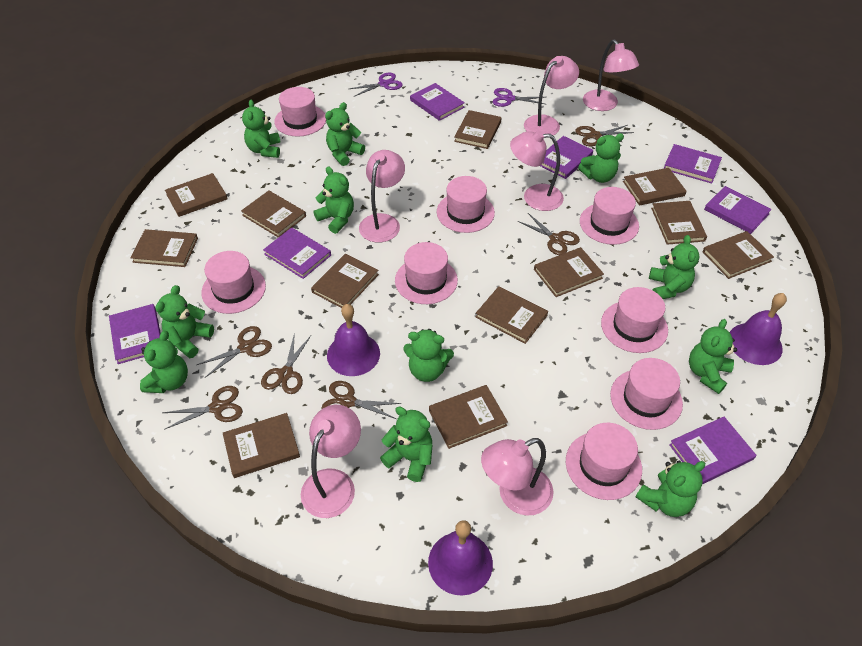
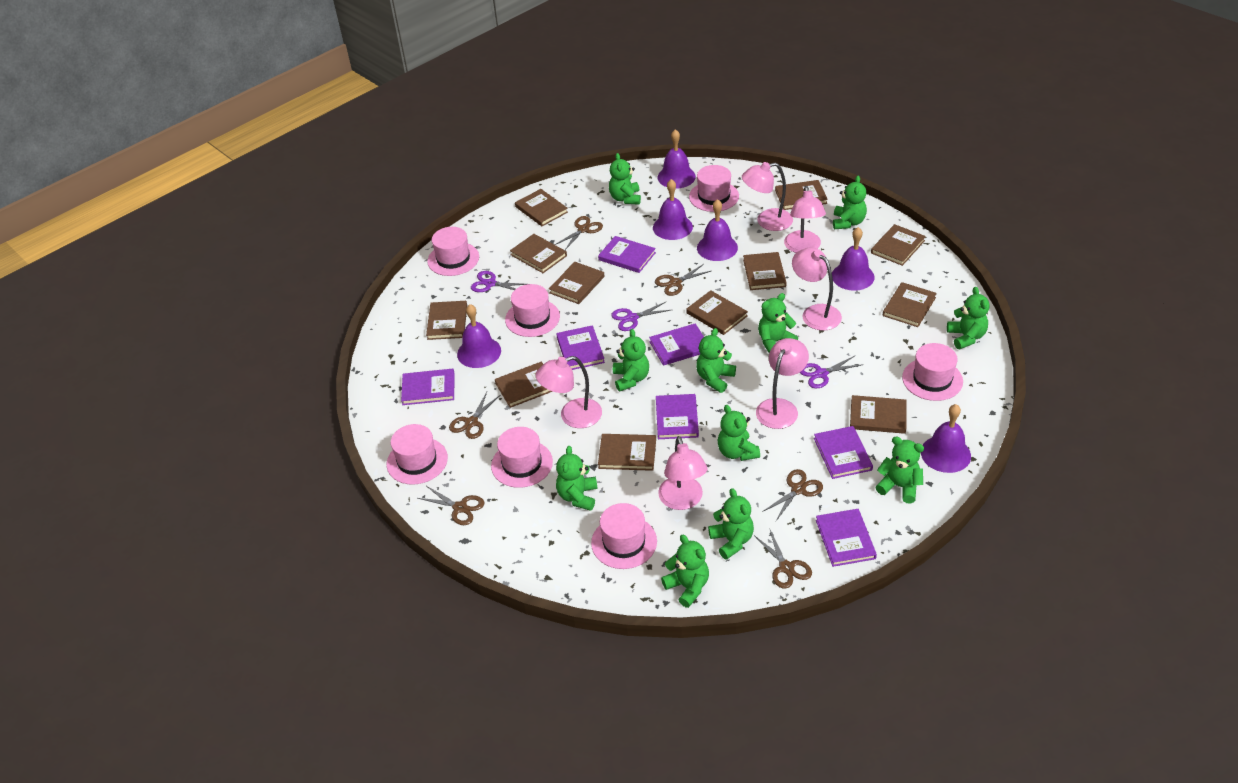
pink hat: [201,251,266,314] [274,87,326,137] [395,242,458,304] [437,176,495,233] [566,423,642,500] [580,187,639,245] [601,287,668,353] [610,358,683,430] = 8 -> [387,424,448,485] [427,227,479,276] [491,427,553,488] [505,284,560,337] [591,503,657,569] [689,165,739,212] [902,343,963,401] = 7
purple bell: [327,304,380,376] [428,520,493,596] [730,293,787,365] = 3 -> [457,304,501,368] [653,179,693,240] [658,129,696,189] [697,199,738,261] [832,227,874,291] [921,404,971,473] = 6
purple scissors: [349,72,403,97] [493,88,545,107] = 2 -> [471,271,527,292] [611,301,671,331] [800,356,863,388] = 3

